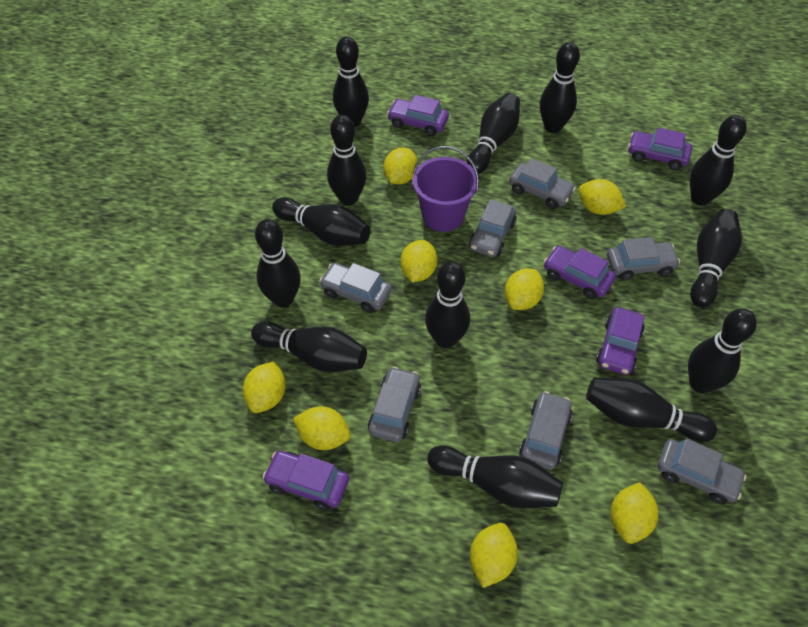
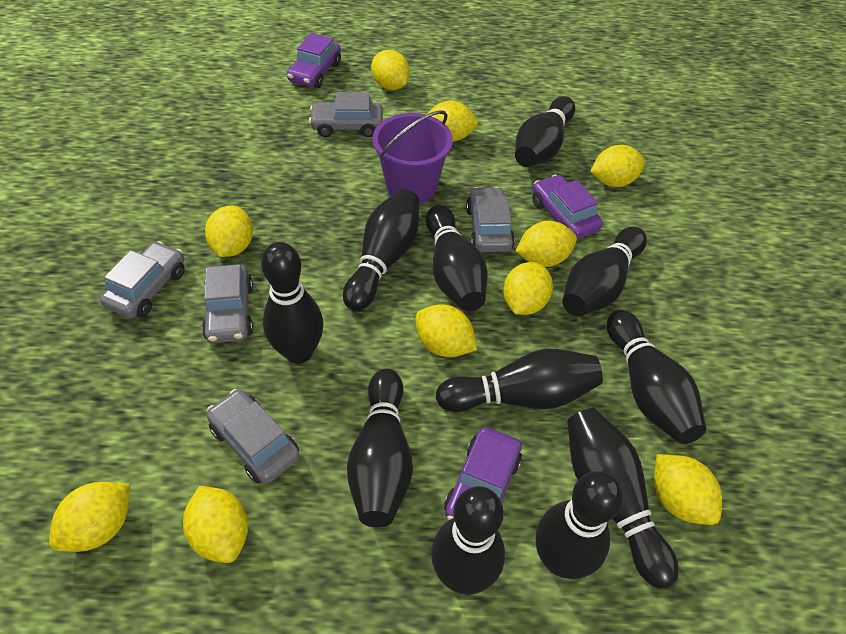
black bowling pin: [251,321,367,372] [255,219,301,307] [272,197,370,246] [327,115,366,205] [333,36,369,127] [425,262,470,348] [427,445,563,508] [467,93,520,174] [540,42,580,133] [586,378,717,442] [688,309,757,393] [690,115,747,205] [690,209,742,308] = 13 -> [261,242,324,364] [343,189,419,311] [347,368,413,528] [426,205,488,311] [431,486,505,595] [436,349,603,412] [515,96,575,167] [536,471,623,579] [562,227,647,317] [567,408,679,588] [607,310,706,444] = 11
grey car: [319,263,392,313] [368,367,421,442] [469,199,517,257] [509,158,576,209] [519,391,573,470] [607,237,680,281] [657,438,747,504] = 7 -> [100,241,185,318] [202,264,253,343] [206,389,300,484] [309,92,383,137] [466,187,515,252] = 5
purple car: [263,451,349,510] [387,95,449,136] [544,246,616,299] [596,307,645,375] [628,127,692,170] = 5 -> [287,33,341,88] [444,427,522,520] [532,174,603,239] = 3
yellow lemon: [243,361,286,413] [293,406,351,450] [384,147,418,184] [400,240,437,282] [470,523,518,588] [505,269,544,310] [578,179,626,215] [611,482,658,544] = 8 -> [49,482,130,552] [183,486,248,563] [205,206,253,257] [371,50,410,90] [415,304,477,357] [426,101,478,141] [503,262,553,315] [516,221,577,267] [590,145,645,187] [654,454,722,525] = 10

